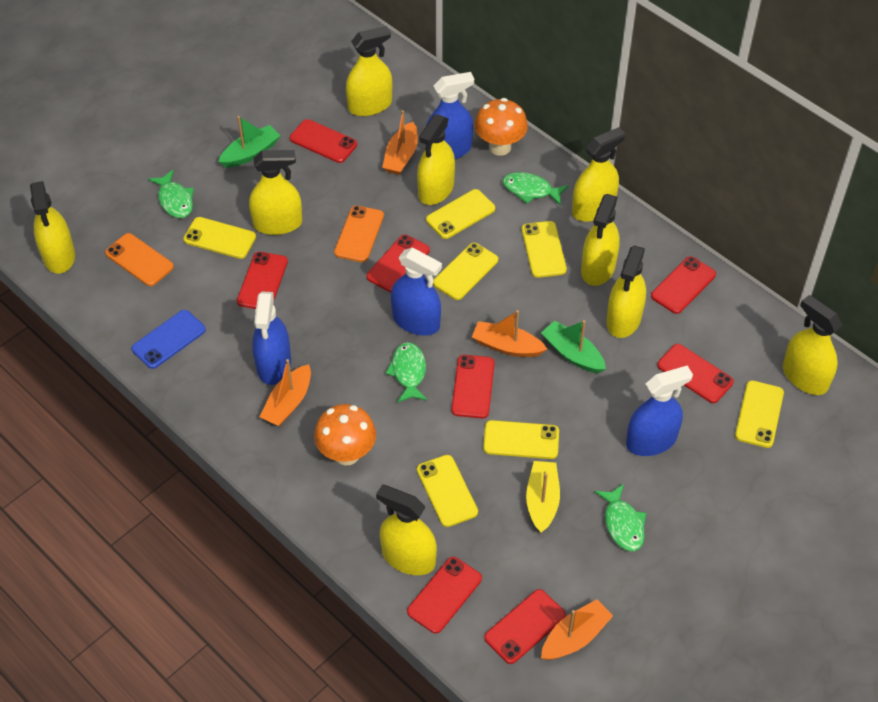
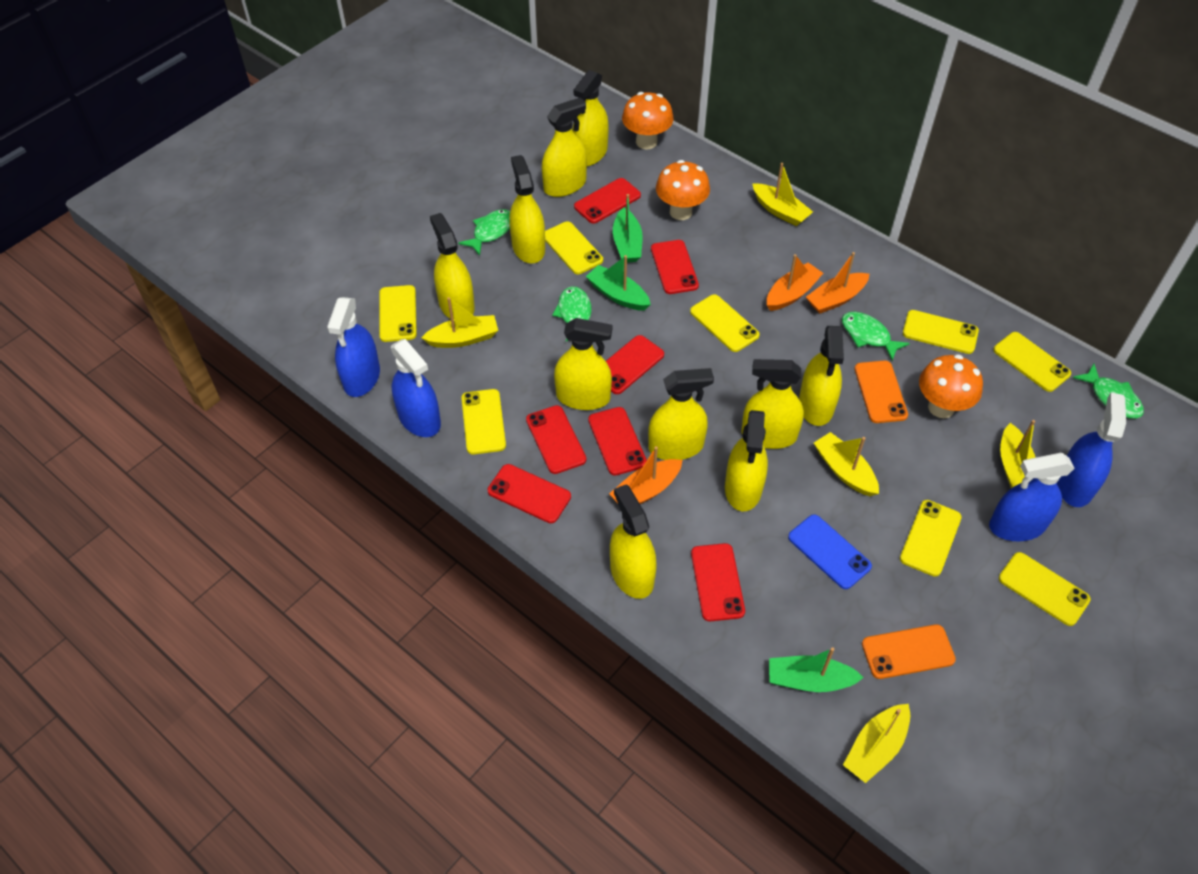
green boat: [218,116,281,168] [541,320,606,373] = 2 -> [586,255,651,311] [613,194,643,262] [769,647,864,692] = 3
orange boat: [260,359,311,426] [382,110,418,175] [472,310,547,357] [541,599,613,660] = 4 -> [609,446,683,504] [767,254,823,311] [806,252,869,314] = 3
orange mushroom: [314,404,376,465] [475,98,528,156] = 2 -> [622,92,674,150] [656,160,710,220] [919,354,983,418] = 3
red phone: [237,252,288,309] [290,119,357,163] [367,234,430,292] [407,557,482,634] [451,355,495,418] [484,589,566,664] [651,256,716,314] [657,344,734,403] = 8 -> [488,464,571,523] [526,405,586,474] [574,178,641,224] [588,407,647,476] [606,335,664,394] [651,240,699,294] [691,543,745,621] = 7
yellow boat: [526,461,560,533] = 1 -> [421,297,498,348] [753,163,813,226] [814,432,879,496] [843,704,910,783] [1000,420,1036,488] = 5
yellow phone: [183,217,256,259] [417,455,478,527] [426,189,495,239] [433,243,498,300] [483,420,559,459] [522,221,567,278] [735,380,784,448] = 7 -> [379,285,417,342] [461,389,506,454] [545,221,603,274] [690,294,760,352] [900,500,962,577] [903,310,979,354] [993,332,1071,392] [999,552,1091,626] = 8
yellow spray bottle: [30,181,75,274] [249,150,302,235] [346,26,392,116] [376,485,437,575] [417,114,455,205] [572,127,625,222] [581,194,620,286] [606,245,646,338] [783,295,842,395] = 9 -> [430,213,475,319] [510,155,545,263] [542,98,587,197] [554,318,612,410] [572,70,609,166] [610,484,657,599] [648,368,714,460] [725,410,768,511] [741,359,804,449] [799,326,844,426] = 10

